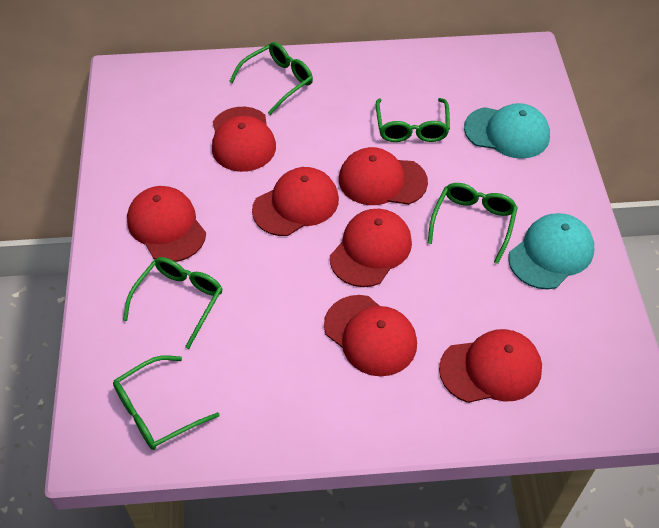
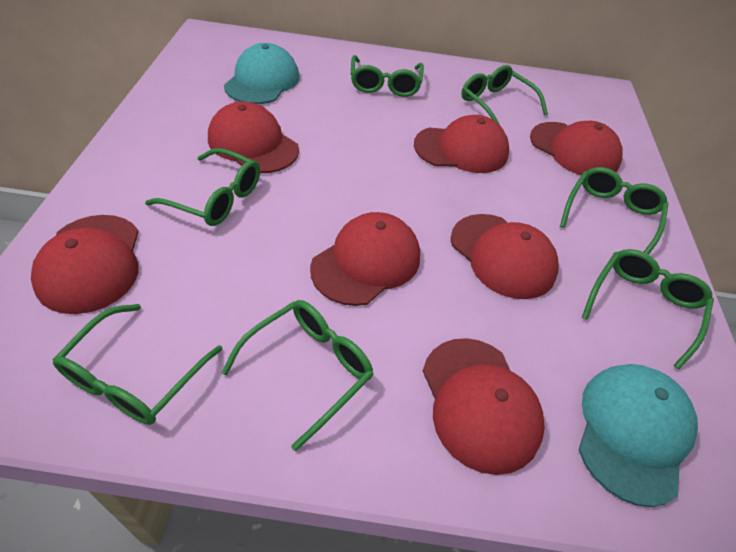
green glasses: [113,355,220,450] [123,257,222,349] [229,42,313,115] [376,98,450,142] [427,183,518,264] = 5 -> [53,304,223,425] [145,148,260,226] [221,300,374,451] [351,55,424,97] [461,65,548,125] [560,167,668,255] [582,249,714,369] = 7

